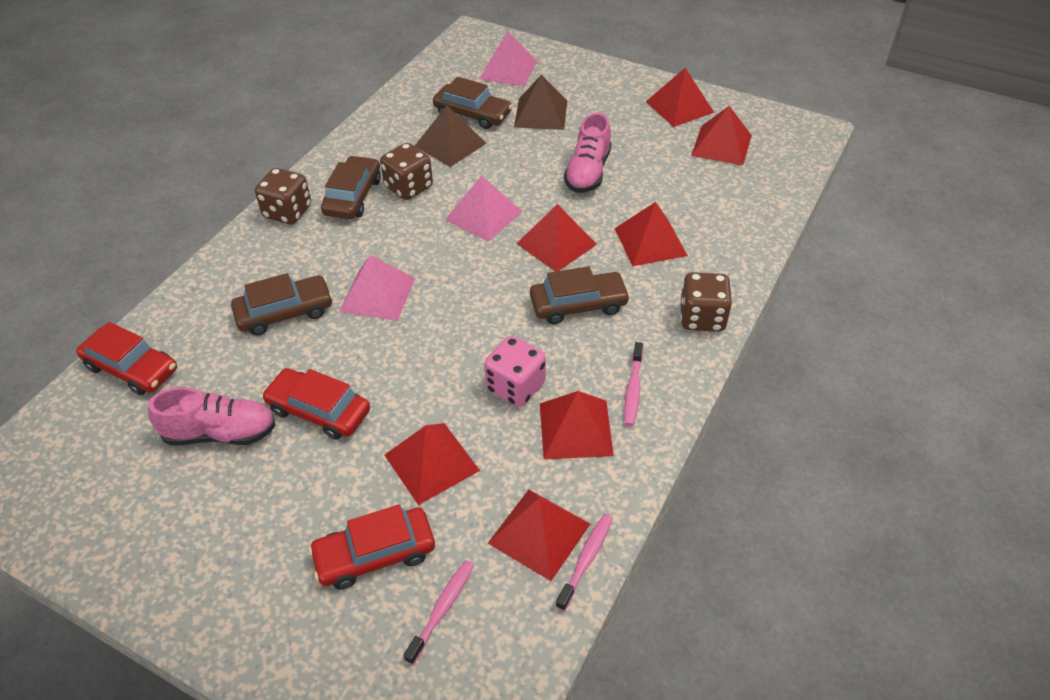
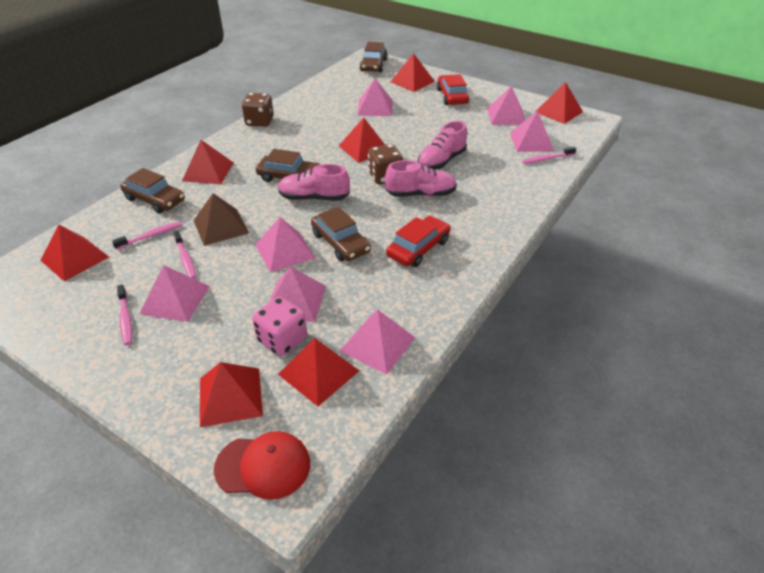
brown dice: [255,168,311,224] [380,143,433,200] [680,272,732,332] = 3 -> [241,93,274,127] [368,144,403,184] = 2
brown pyramid: [415,105,486,167] [514,75,567,130] = 2 -> [193,193,249,246] = 1
pink pyramid: [339,255,415,321] [445,175,523,242] [480,31,537,86] = 3 -> [139,265,210,322] [255,217,315,272] [269,266,326,322] [340,309,415,374] [357,78,392,116] [487,86,525,125] [510,111,554,152] = 7
pink shoe: [148,387,276,445] [564,113,611,193] = 2 -> [278,164,350,201] [385,160,457,197] [418,121,467,170] = 3
pink toothbrush: [403,560,474,665] [556,514,613,611] [624,342,643,426] = 3 -> [112,221,183,250] [117,284,132,345] [173,230,196,279] [522,146,576,164] = 4
red cap: none = 0 -> [214,431,310,500] = 1
red car: [76,322,177,395] [262,368,370,440] [309,505,435,589] = 3 -> [386,216,451,267] [437,74,469,105] = 2

